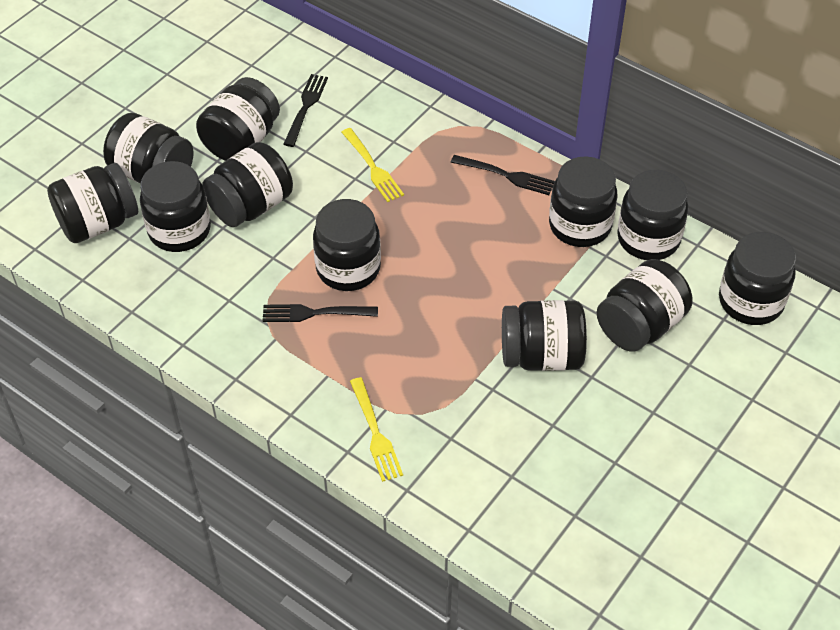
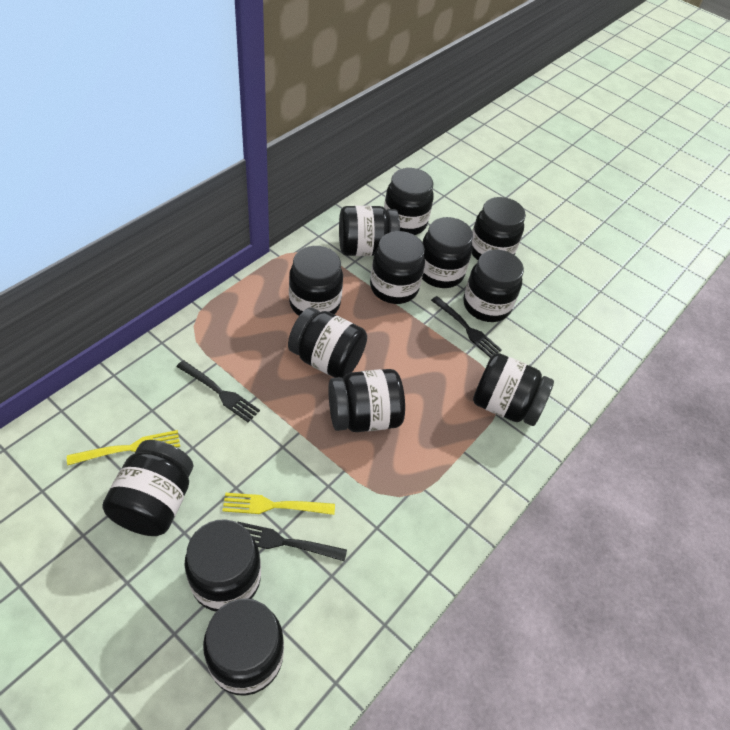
black jar: [47,163,138,243] [103,113,194,183] [140,161,211,252] [196,77,280,161] [202,142,293,227] [313,199,381,291] [502,300,587,371] [549,156,617,247] [597,259,693,352] [617,170,688,260] [719,232,796,325] = 11 -> [103,440,193,536] [184,519,261,612] [203,598,284,696] [288,307,367,378] [289,246,343,316] [328,369,405,432] [339,206,400,256] [370,231,425,304] [384,168,434,235] [422,217,473,288] [463,250,524,322] [472,197,526,260] [473,353,554,426] = 13

